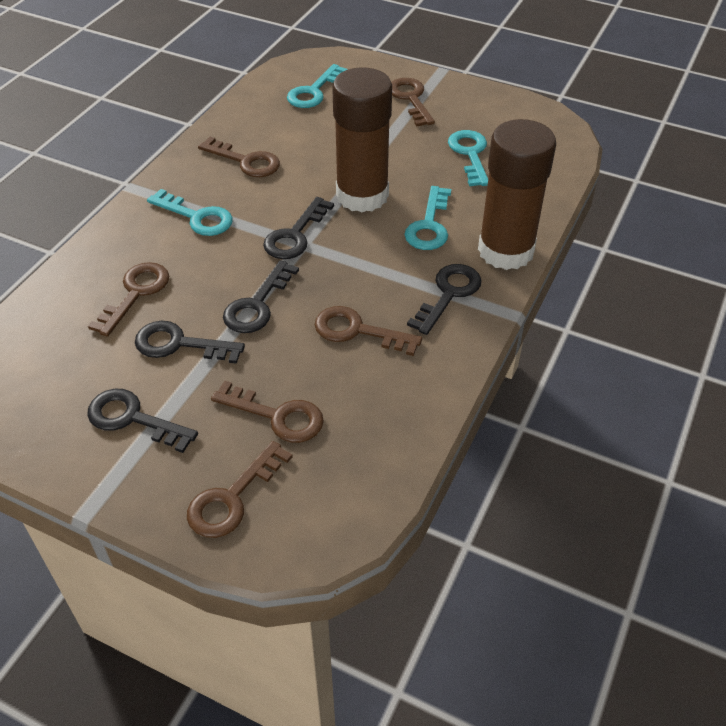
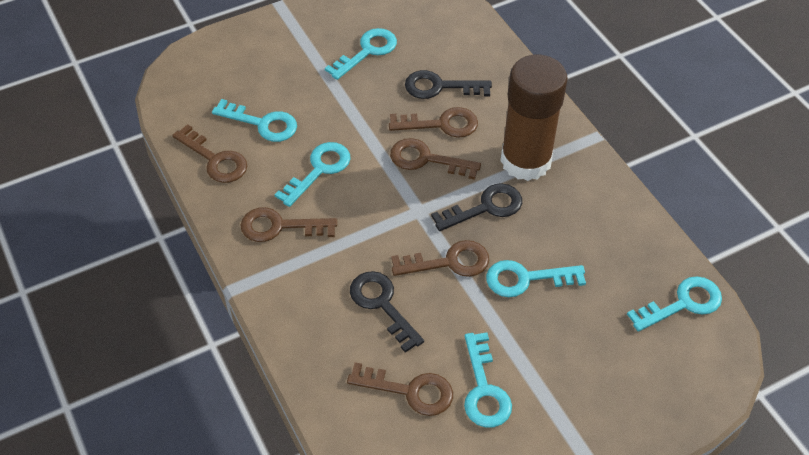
black key: [87,389,198,453] [135,321,245,364] [223,260,299,333] [263,197,334,259] [407,264,481,335] = 5 -> [350,271,424,352] [405,70,492,99] [431,183,522,231] = 3
brown glue stick: [332,67,392,212] [478,119,556,270] = 2 -> [501,55,568,181] = 1
turquoise key: [147,189,233,236] [287,64,348,108] [404,186,451,250] [448,130,488,186] = 4 -> [212,99,297,142] [275,142,351,207] [325,28,397,80] [464,332,512,428] [486,260,586,297] [627,276,722,332] = 6

